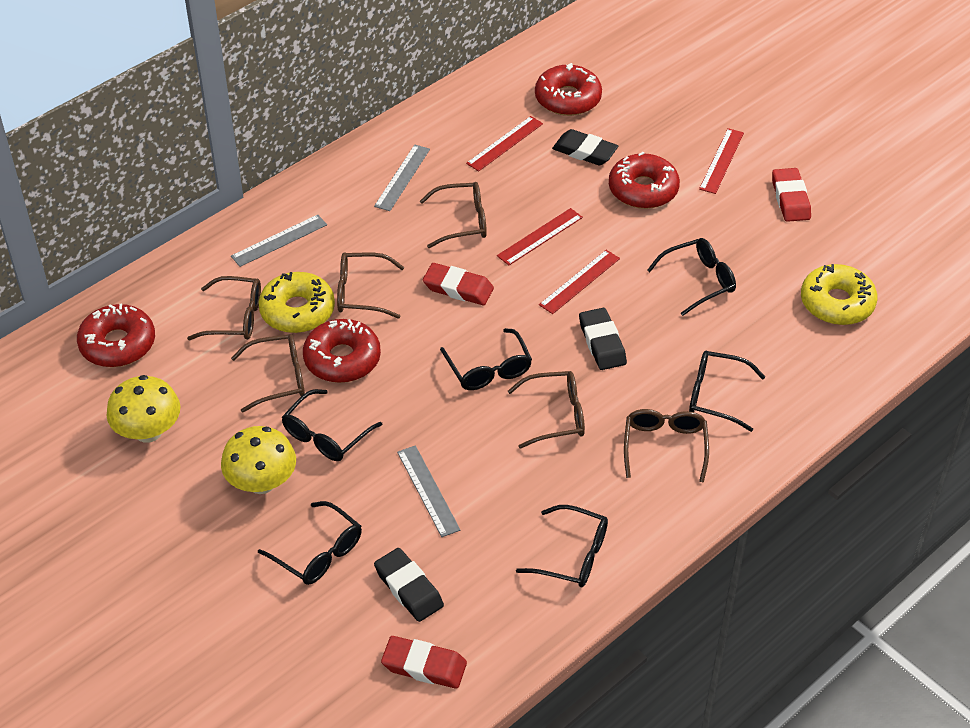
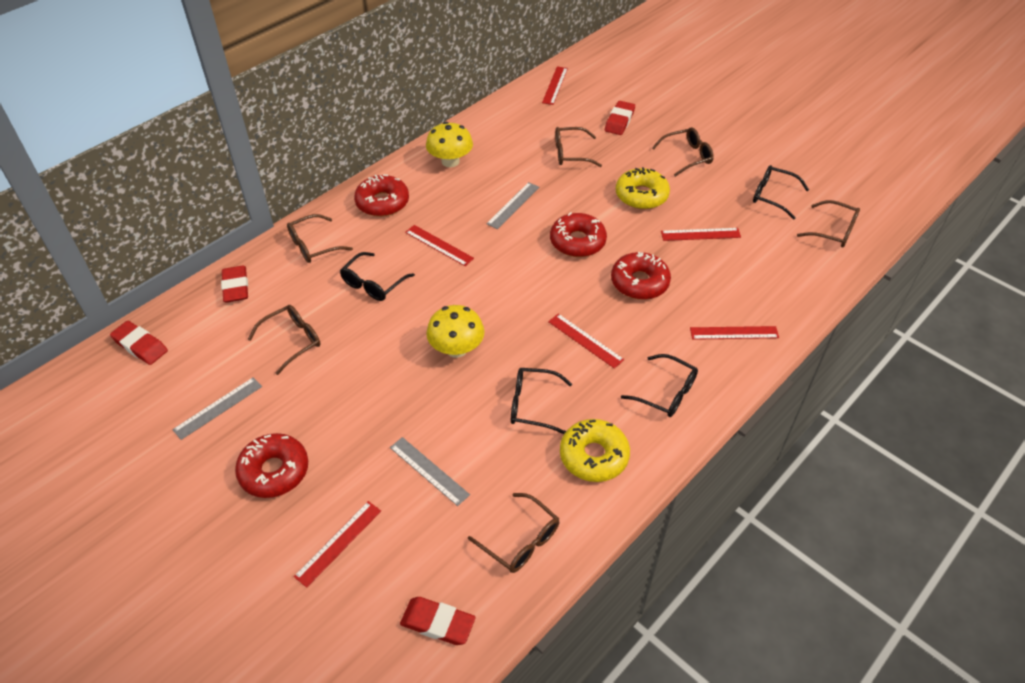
black eraser: [374,548,444,622] [552,129,618,165] [579,308,627,370] = 3 -> none = 0
black glasses: [258,501,362,585] [282,389,383,461] [440,328,532,390] [516,505,608,587] [647,238,736,316] [689,351,765,432] = 6 -> [340,252,415,301] [511,368,572,434] [621,354,698,417] [753,165,809,219] = 4
red eraser: [381,636,467,689] [423,263,494,305] [772,168,811,222] = 3 -> [110,321,168,365] [221,265,248,303] [400,597,476,645] [605,101,635,135] = 4
red ruler: [466,116,543,171] [497,208,583,265] [539,250,620,314] [699,128,744,194] = 4 -> [294,501,381,588] [405,225,474,266] [542,66,568,105] [548,314,624,369] [661,228,741,241] [690,326,779,340] = 6

